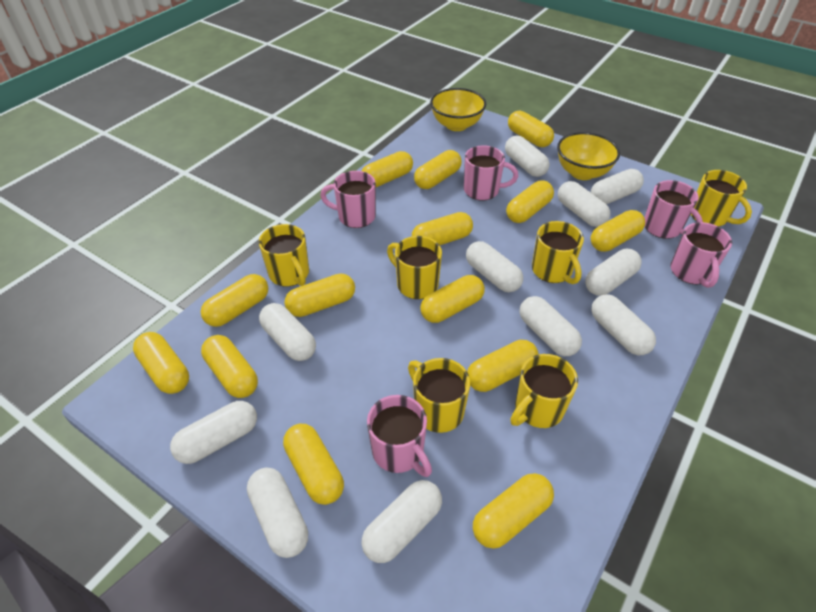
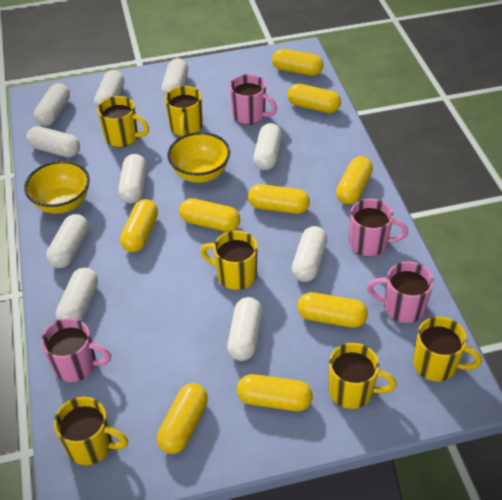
pink mug: [320,171,376,228] [367,395,432,477] [464,145,518,200] [644,180,703,239] [671,222,732,288] = 5 -> [41,318,111,382] [230,74,277,125] [349,199,408,257] [367,261,434,323] = 4
white capsule: [170,401,257,464] [247,468,308,558] [259,303,316,361] [362,480,442,563] [466,241,523,292] [505,136,550,177] [520,296,582,356] [558,181,610,227] [585,249,642,296] [591,169,644,204] [591,294,656,355] = 11 -> [26,126,80,157] [34,83,70,126] [46,214,88,268] [56,268,98,321] [94,70,124,108] [118,154,147,203] [161,58,188,97] [227,297,262,361] [254,123,282,170] [292,226,327,282] = 10
yellow capsule: [133,332,189,394] [201,274,268,327] [201,335,258,398] [283,424,344,505] [285,274,355,317] [362,151,413,187] [412,212,473,245] [414,150,462,189] [420,275,485,323] [467,340,539,392] [473,473,554,549] [506,181,554,223] [508,111,554,147] [591,210,645,252] = 14 -> [120,199,158,252] [157,383,208,454] [179,198,240,232] [237,374,313,411] [248,184,310,214] [272,49,323,76] [287,84,341,113] [298,292,368,328] [336,156,373,204] = 9

